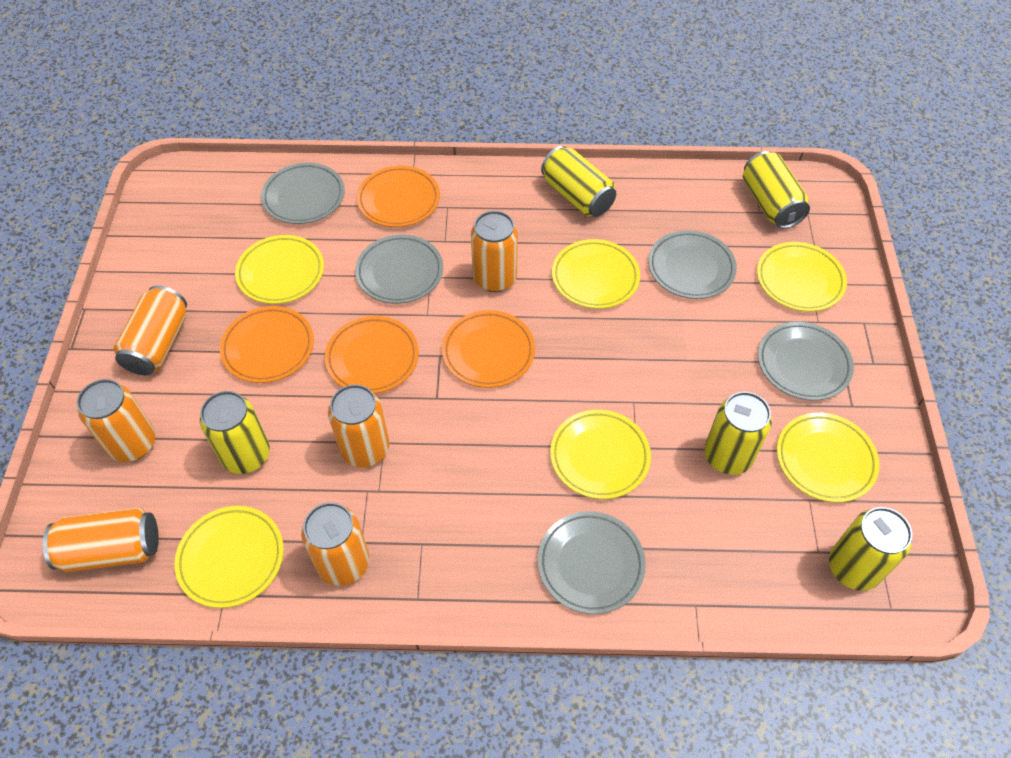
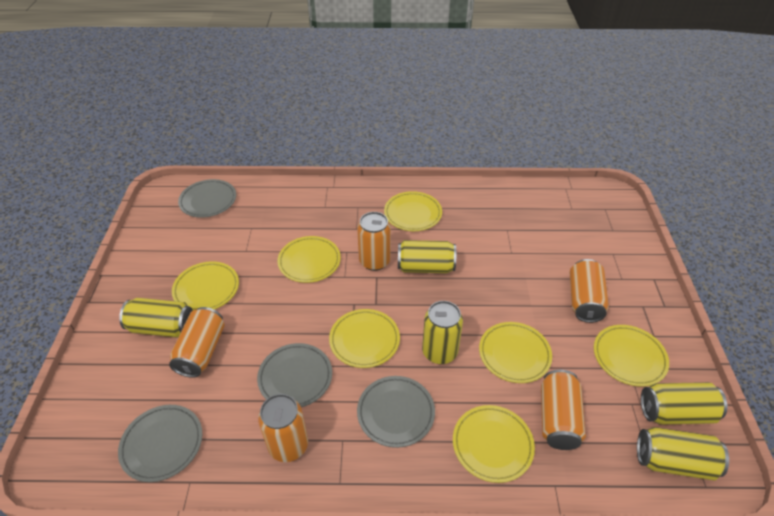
grey plate: [261,163,345,224] [355,235,443,304] [538,511,646,614] [648,230,737,299] [758,322,854,401] = 5 -> [118,405,202,482] [178,179,236,218] [257,343,332,407] [357,376,435,448] = 4
orange can: [43,508,159,572] [77,379,156,462] [113,286,187,375] [301,502,369,586] [328,384,389,467] [471,211,518,292] = 6 -> [169,307,224,378] [258,394,308,462] [357,212,391,271] [541,370,586,450] [570,259,609,323] = 5
orange plate: [220,306,314,383] [325,316,419,394] [357,166,440,227] [442,310,535,388] = 4 -> none = 0
yellow plate: [174,506,284,608] [235,235,324,304] [550,410,651,499] [552,239,640,309] [757,242,847,312] [777,413,880,503] = 6 -> [172,261,239,311] [277,236,341,283] [329,309,400,368] [384,191,442,231] [453,405,535,483] [479,322,552,383] [594,325,669,387] = 7

